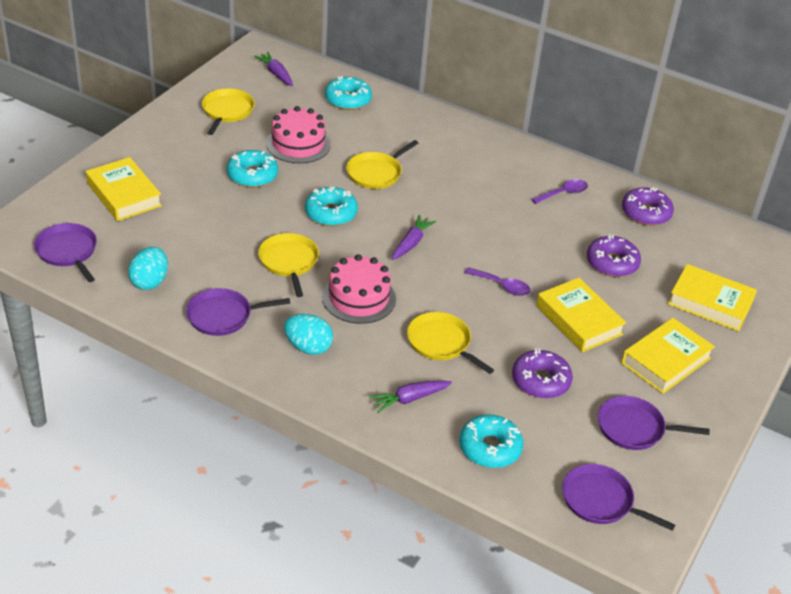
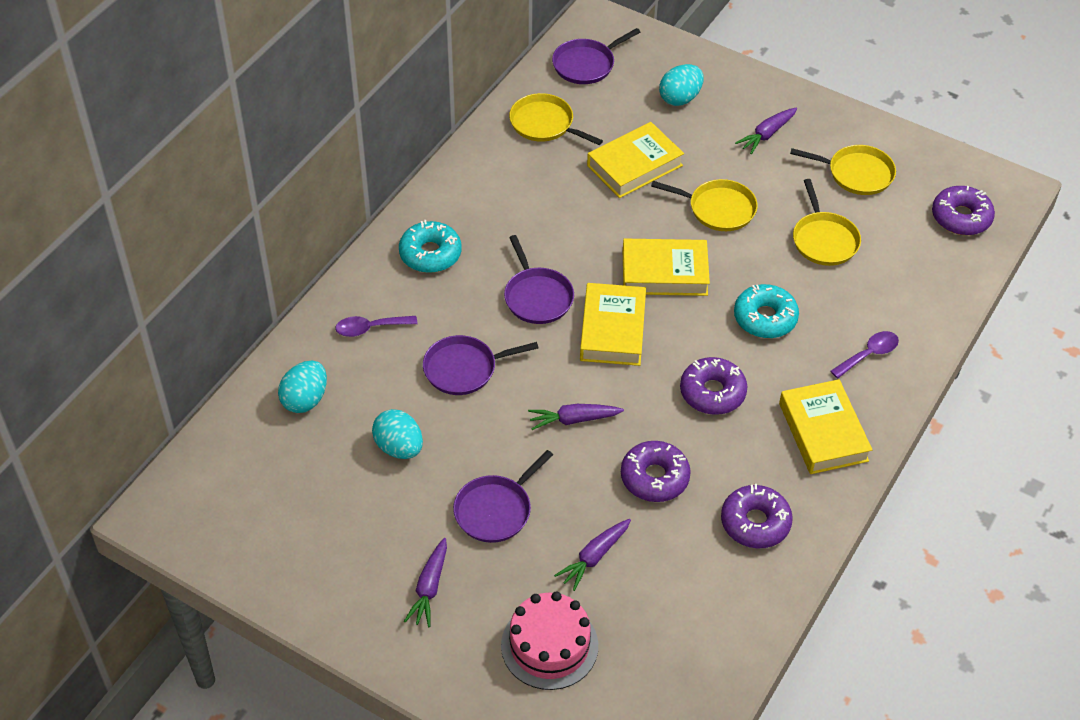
pink cake: [266,106,331,163] [322,254,396,324] = 2 -> [501,591,598,690] = 1
purple carrot: [254,52,293,86] [369,380,452,413] [392,215,436,260] = 3 -> [404,538,447,627] [528,404,624,430] [554,519,631,591] [735,108,797,154] = 4
purple donut: [512,349,573,399] [587,234,641,277] [622,187,674,226] = 3 -> [621,441,691,502] [680,357,748,415] [721,484,793,548] [932,186,995,235] = 4
turquoise donut: [227,150,278,187] [305,187,358,226] [325,76,372,110] [459,414,524,468] = 4 -> [399,220,462,273] [734,284,799,338] = 2
turquoise egg: [128,247,168,290] [284,314,333,355] = 2 -> [278,361,327,413] [372,409,423,459] [659,64,704,106] = 3

